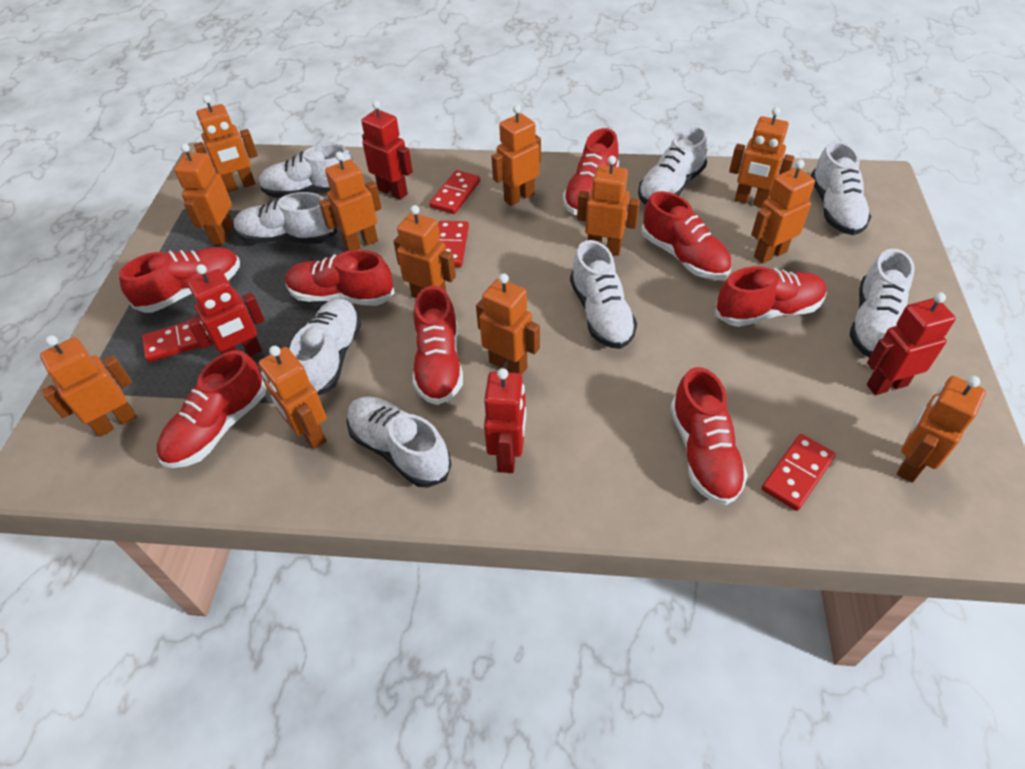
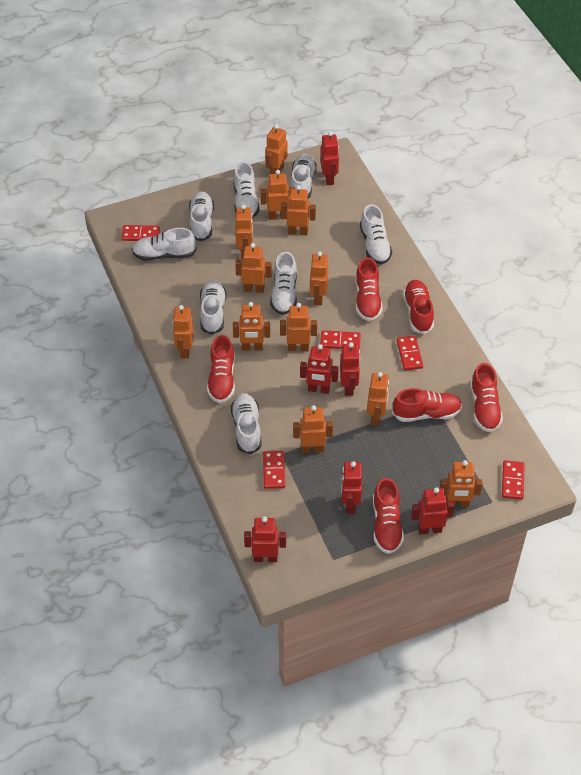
red domino: [142,318,213,362] [429,170,480,214] [438,221,469,267] [762,434,836,511] = 4 -> [121,225,160,241] [263,451,285,489] [320,330,361,349] [396,336,423,370] [502,460,525,500] = 5
red robot: [187,264,265,357] [361,100,413,200] [484,368,526,473] [867,292,956,395] = 4 -> [244,517,286,562] [300,344,339,394] [320,131,339,185] [340,342,360,396] [341,461,362,514] [411,487,454,534] = 6
red shoe: [119,247,240,313] [157,350,267,468] [285,250,395,306] [413,285,463,405] [563,128,619,215] [641,191,731,279] [670,367,748,505] [716,266,827,327] = 8 -> [207,335,235,403] [356,257,382,321] [373,478,404,554] [392,388,463,422] [403,280,434,334] [470,363,503,432] = 6

